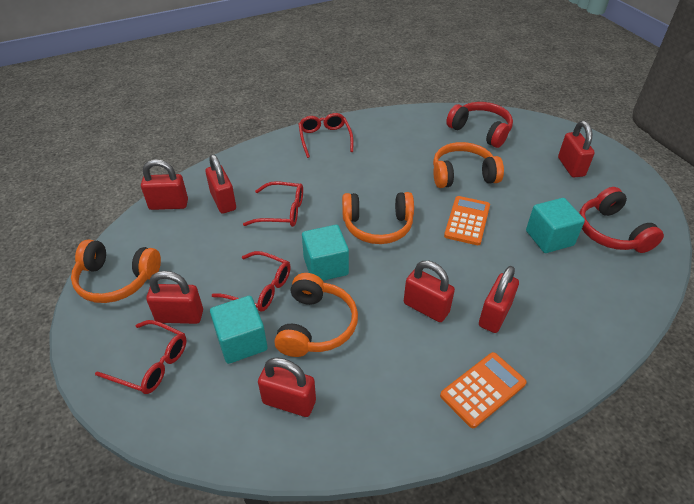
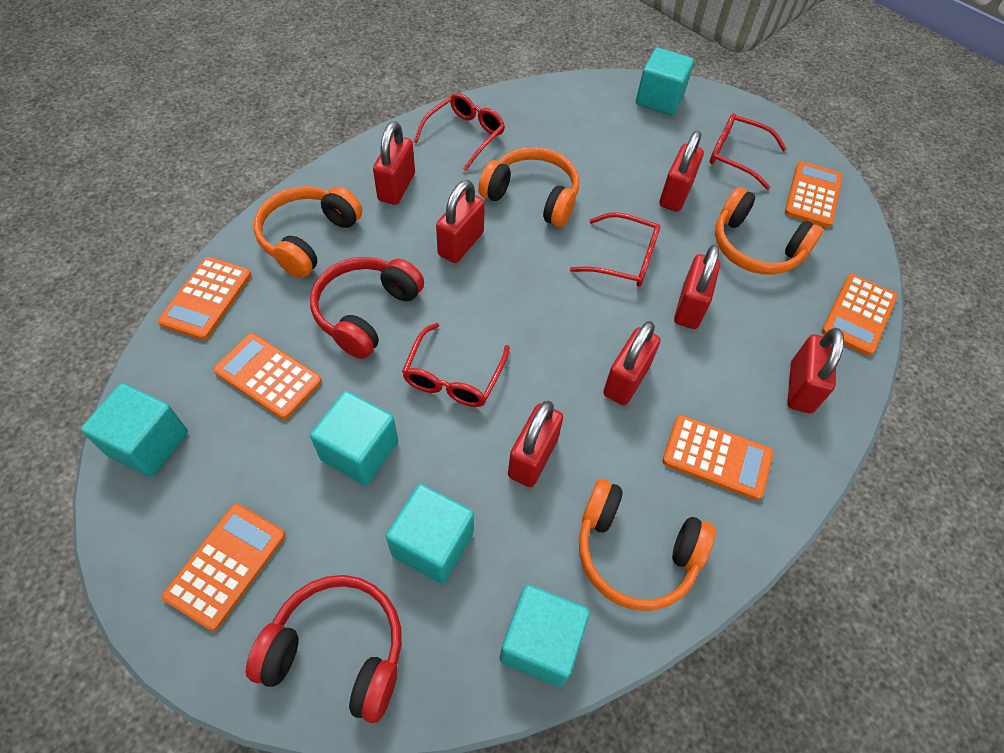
orange calculator: [440,352,527,428] [444,196,490,245] = 2 -> [158,257,251,340] [162,504,285,631] [213,333,322,419] [662,415,773,500] [785,161,843,228] [821,274,897,356] = 6
turquoise cube: [210,296,268,364] [302,225,349,281] [526,198,585,253] = 3 -> [81,383,188,477] [310,391,398,485] [386,484,474,584] [500,585,590,687] [636,48,694,115] = 5

